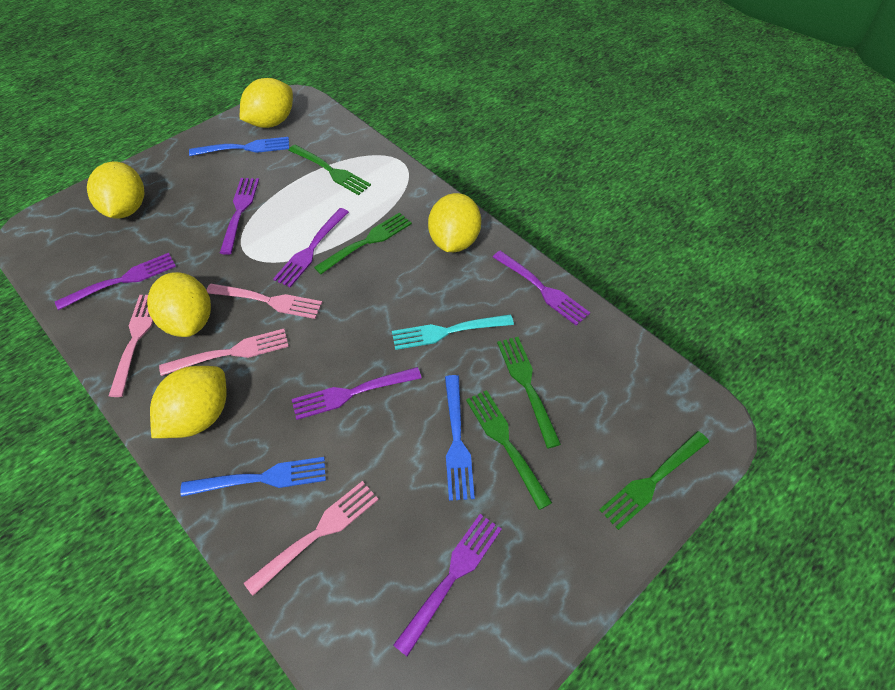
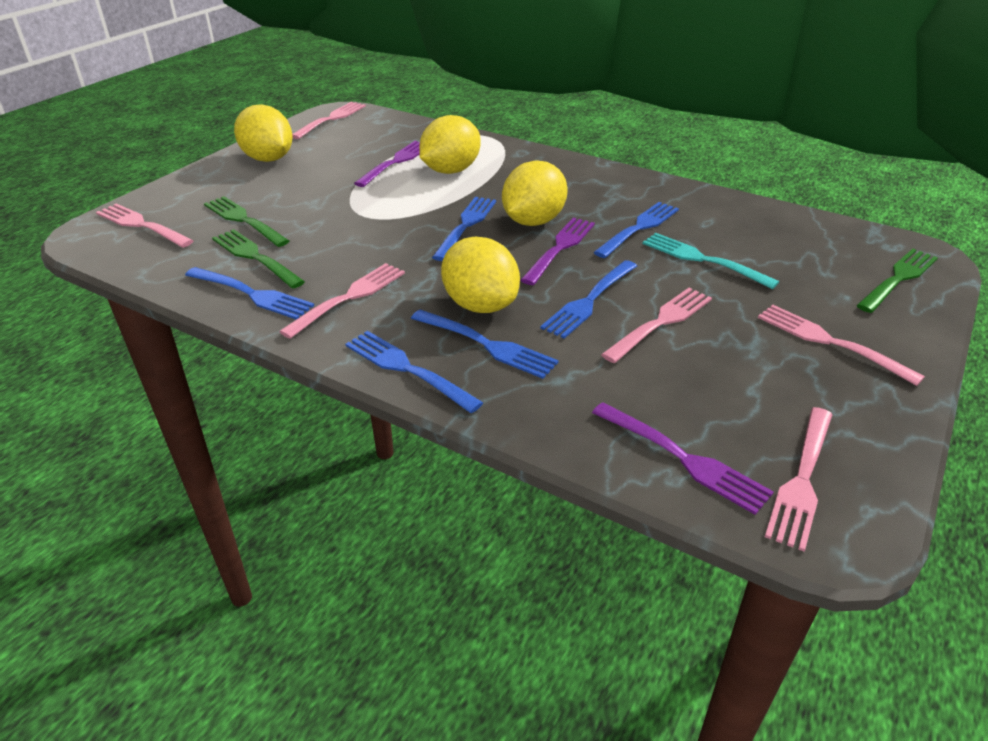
blue fork: [181,457,326,497] [189,137,289,156] [445,375,475,501] = 3 -> [185,267,314,320] [345,331,483,413] [411,309,559,379] [432,197,496,261] [540,260,637,339] [593,202,679,258] = 6
green fork: [288,145,371,195] [314,212,412,274] [466,390,552,510] [497,337,561,448] [599,431,709,530] = 5 -> [204,196,289,247] [212,229,305,289] [856,249,938,313] = 3
pink fork: [109,295,153,397] [159,329,289,376] [207,284,323,319] [244,481,379,596] = 4 -> [96,203,193,248] [279,263,405,339] [292,102,366,139] [601,288,712,363] [758,305,925,386] [765,407,833,551] = 6
purple fork: [55,253,176,310] [220,178,259,255] [273,208,349,287] [292,367,421,420] [393,514,502,657] [493,251,590,326] = 6 -> [354,141,420,187] [521,218,595,285] [592,402,774,515] = 3
yellow lemon: [87,162,144,218] [147,272,211,337] [150,366,227,438] [240,78,293,128] [428,193,481,252] = 5 -> [234,104,293,162] [419,115,481,174] [441,237,520,313] [502,161,568,226] = 4

